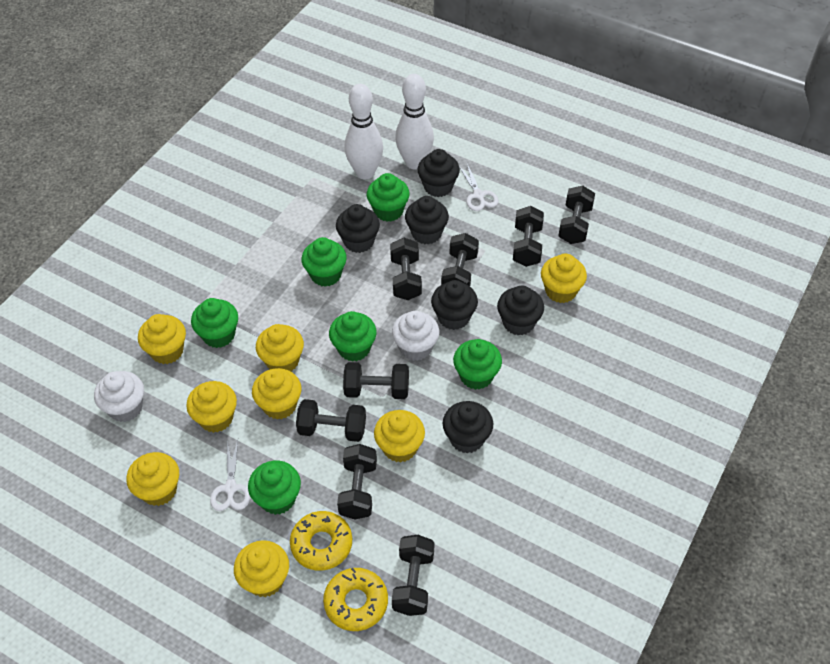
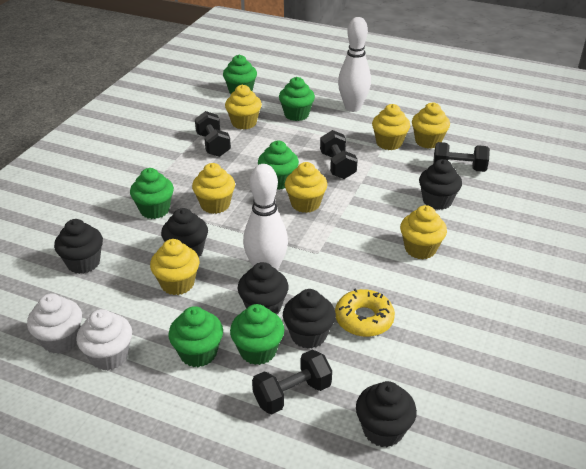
black dumbbell: [296,399,366,442] [337,444,377,519] [343,362,409,399] [390,238,422,300] [392,535,434,616] [441,233,479,286] [513,206,544,267] [558,186,595,244] = 8 -> [195,111,231,157] [252,350,332,414] [320,130,358,179] [433,142,490,172] = 4
white scissors: [210,440,250,511] [459,164,499,211] = 2 -> none = 0
yellow cupcake: [127,452,179,506] [138,314,186,364] [186,381,237,433] [234,540,289,597] [252,368,302,419] [256,324,304,371] [374,410,425,463] [541,254,587,303] = 8 -> [150,239,200,295] [192,163,235,214] [225,85,262,130] [285,162,327,213] [372,104,410,150] [400,205,447,259] [412,102,450,149] = 7
yellow donut: [290,511,352,571] [323,568,388,631] = 2 -> [335,288,395,337] = 1

